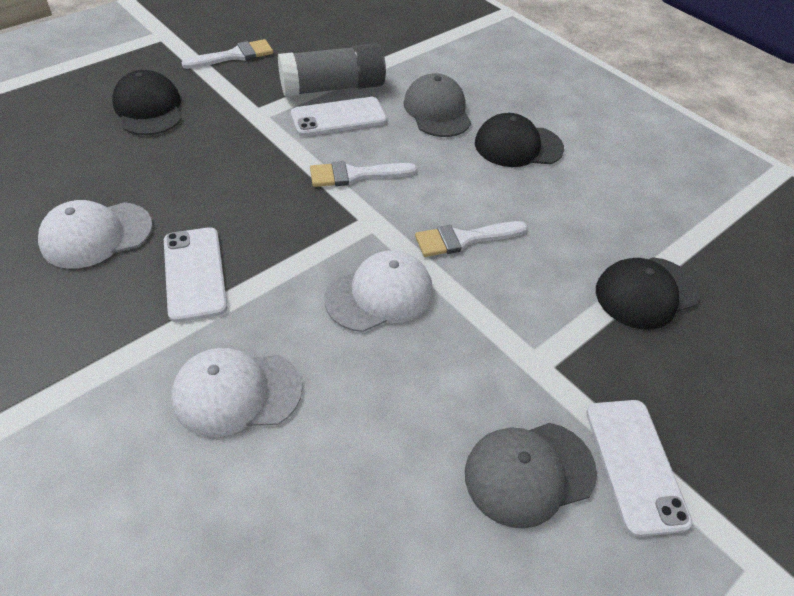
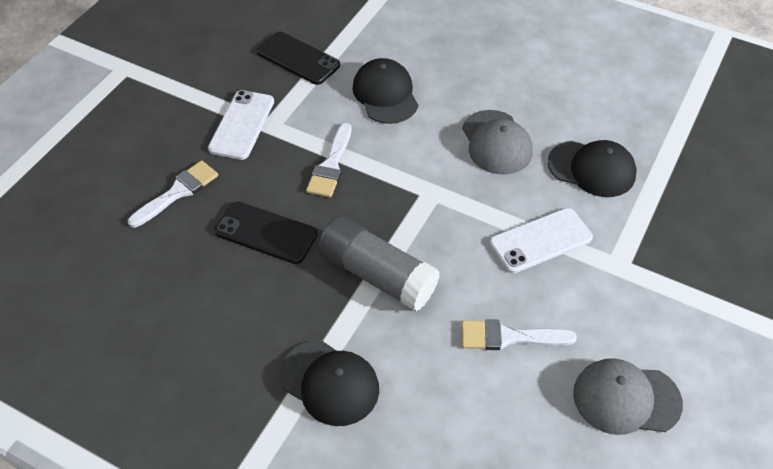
black phone: none = 0 -> [214,201,318,264] [257,32,340,85] = 2
white cap: [38,200,153,269] [171,348,302,437] [324,250,433,332] = 3 -> none = 0
white phone: [164,227,227,322] [291,97,387,136] [586,400,692,537] = 3 -> [208,90,274,160] [489,208,593,273] = 2

